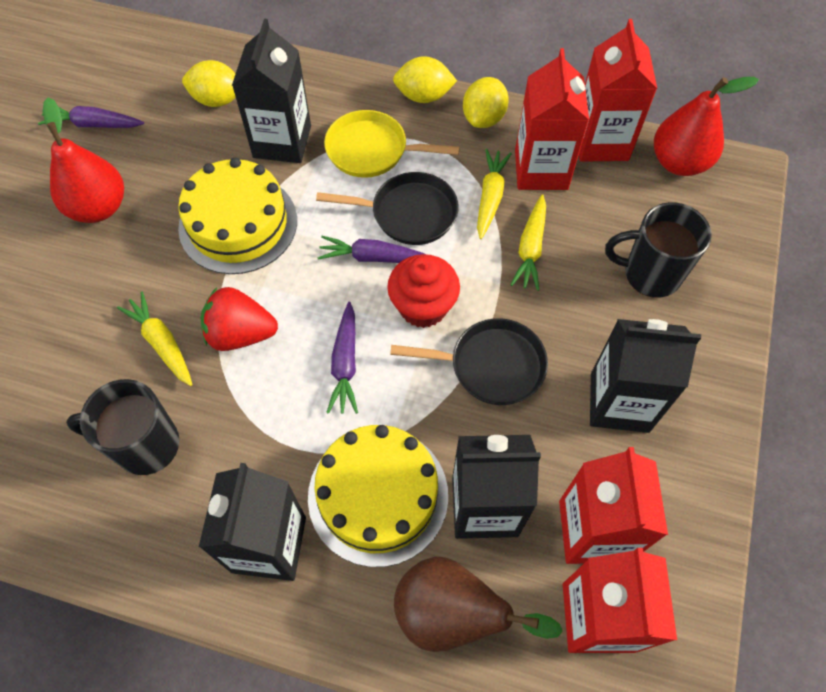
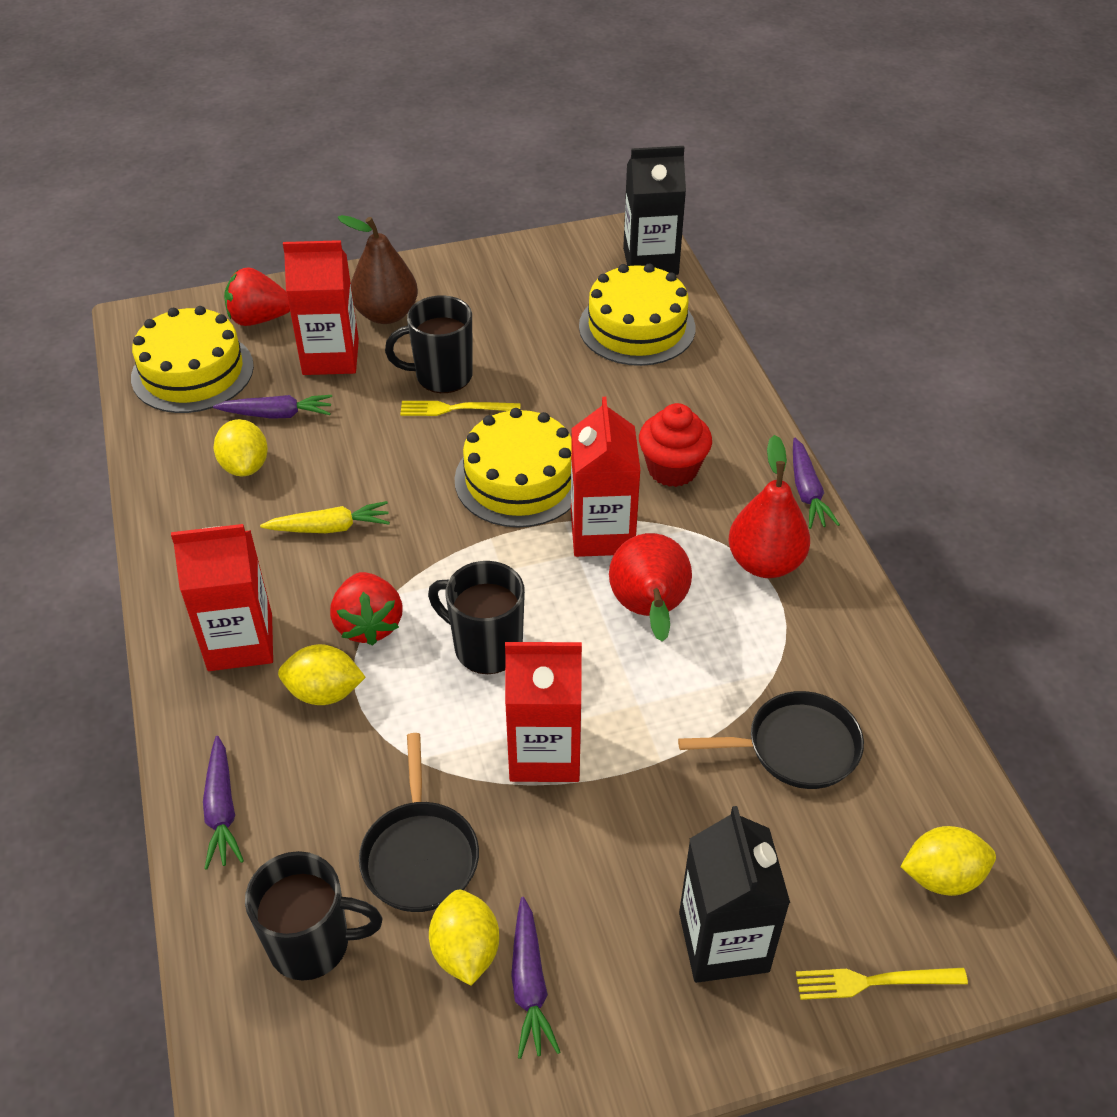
black carton: [199,463,306,581] [232,19,311,163] [452,435,541,539] [590,319,701,433] = 4 -> [623,146,686,275] [679,806,790,983] = 2
black mug: [66,379,179,475] [605,202,712,298] = 2 -> [245,851,383,981] [385,295,473,393] [428,561,525,674] = 3
purple carrot: [38,106,144,128] [317,236,427,263] [326,302,358,414] = 3 -> [203,736,244,870] [213,395,332,419] [511,897,561,1059] [793,438,840,529] = 4
red strawberry: [201,287,278,351] = 1 -> [224,267,290,326] [330,572,403,646] = 2
yellow cake: [178,158,297,274] [308,425,448,567] = 2 -> [131,306,254,413] [455,408,572,528] [579,264,695,366] = 3
yellow carrot: [117,292,193,386] [477,149,512,239] [510,194,546,291] = 3 -> [260,501,390,533] = 1
yellow fork: none = 0 -> [400,401,520,416] [796,968,968,1000] = 2
yellow lemon: [182,60,236,107] [393,56,457,103] [463,77,509,128] = 3 -> [214,419,268,476] [278,644,366,705] [429,890,499,986] [900,826,996,896] = 4
yellow pan: [324,110,460,178] = 1 -> none = 0

